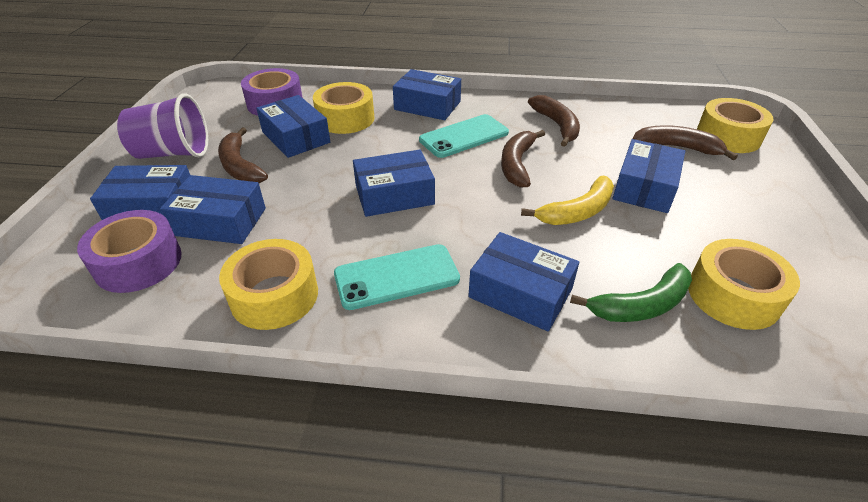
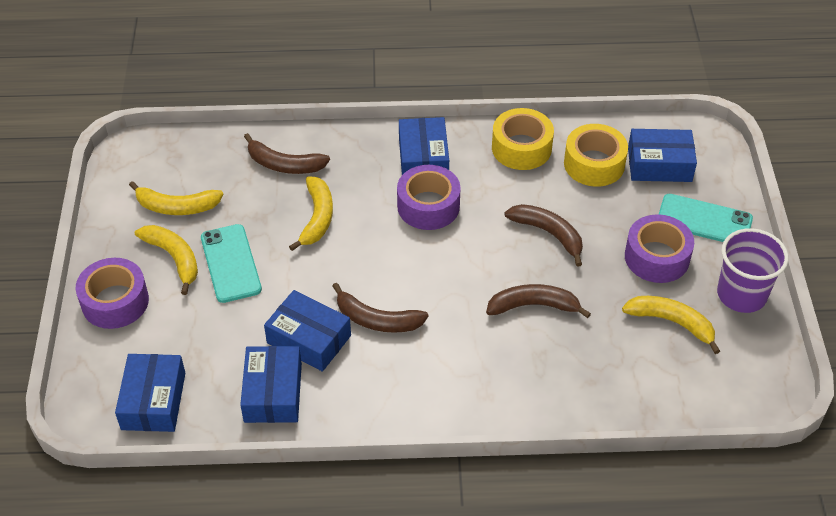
blue box: [90,165,190,220] [160,175,266,244] [256,95,330,158] [353,150,435,217] [393,69,461,120] [468,232,579,332] [612,139,685,213] = 7 -> [115,354,185,432] [240,346,302,423] [264,290,351,372] [399,117,449,175] [628,129,697,182] = 5
green banana: [570,263,692,322] = 1 -> none = 0
purple tape: [77,210,182,293] [241,68,303,116] = 2 -> [76,258,149,329] [397,165,461,230] [625,214,694,283] = 3
yellow banana: [521,176,614,225] = 1 -> [129,181,223,215] [135,225,198,295] [289,176,333,251] [622,296,720,354] = 4
yellow tape: [219,239,318,330] [313,82,374,134] [688,239,800,330] [697,98,773,153] = 4 -> [492,108,554,170] [564,124,628,187] = 2

